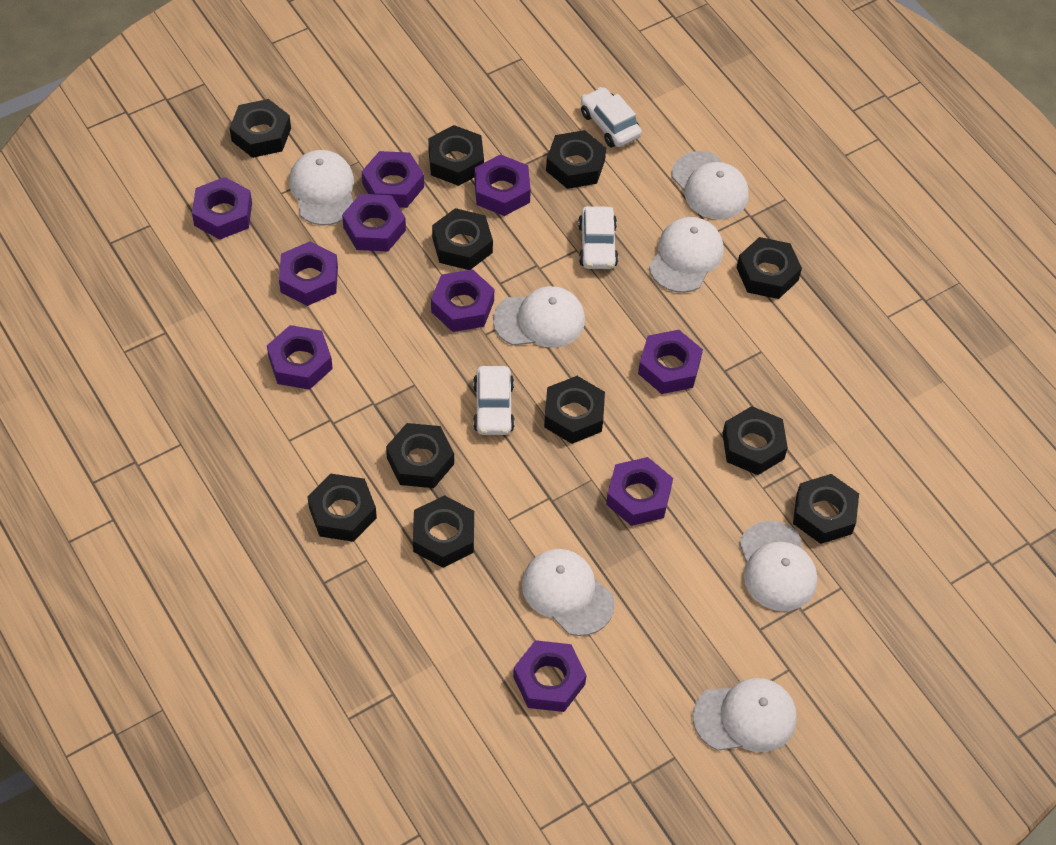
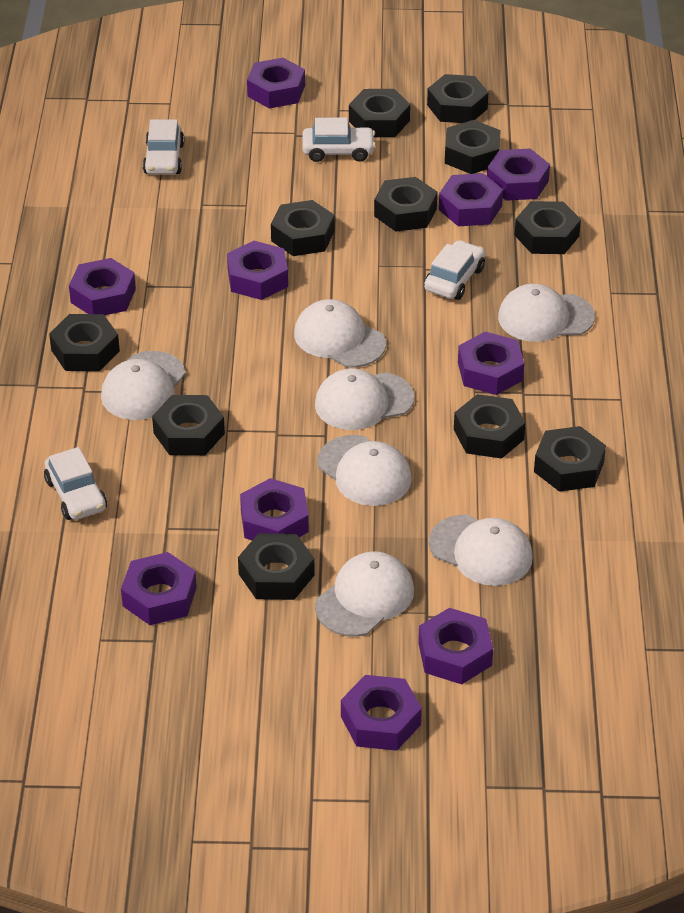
white car: [473,366,515,435] [578,206,618,269] [581,87,642,147] = 3 -> [44,447,107,520] [143,120,184,174] [302,118,376,162] [424,240,485,300] = 4

